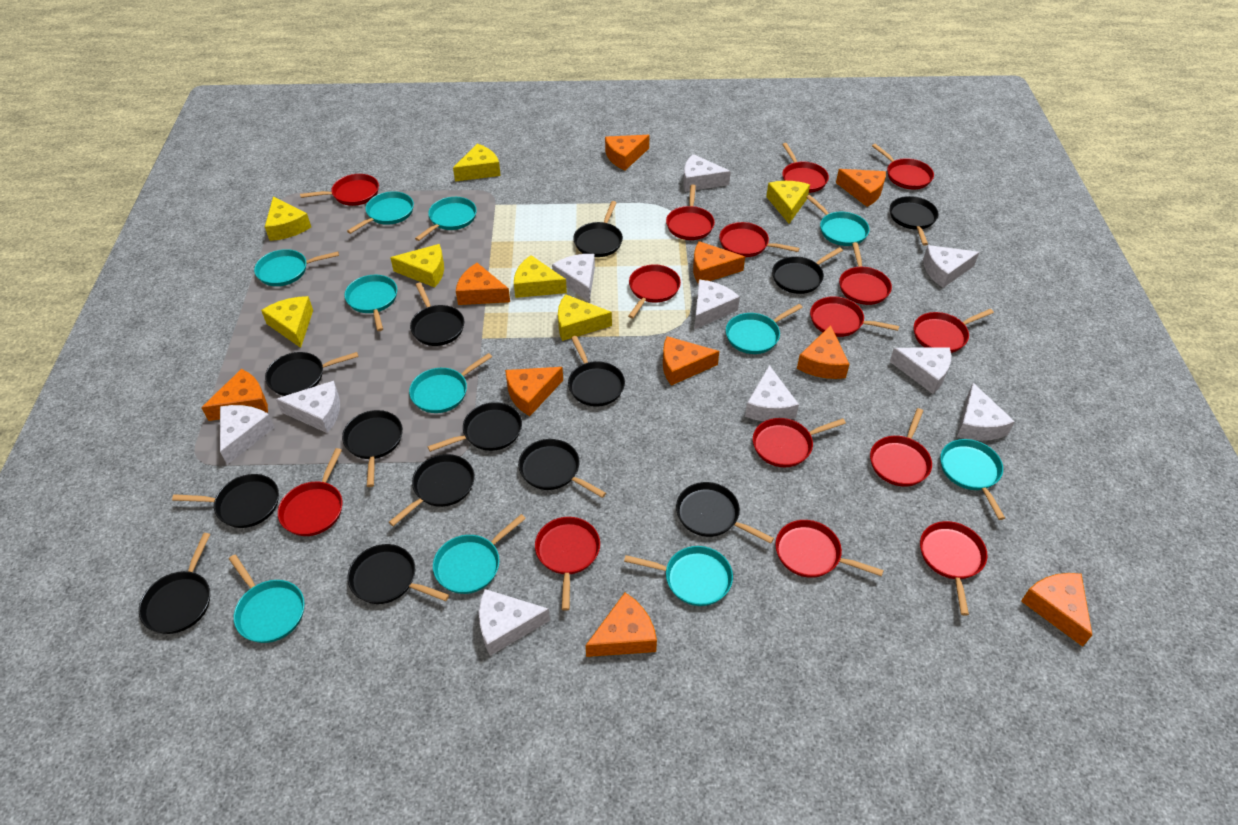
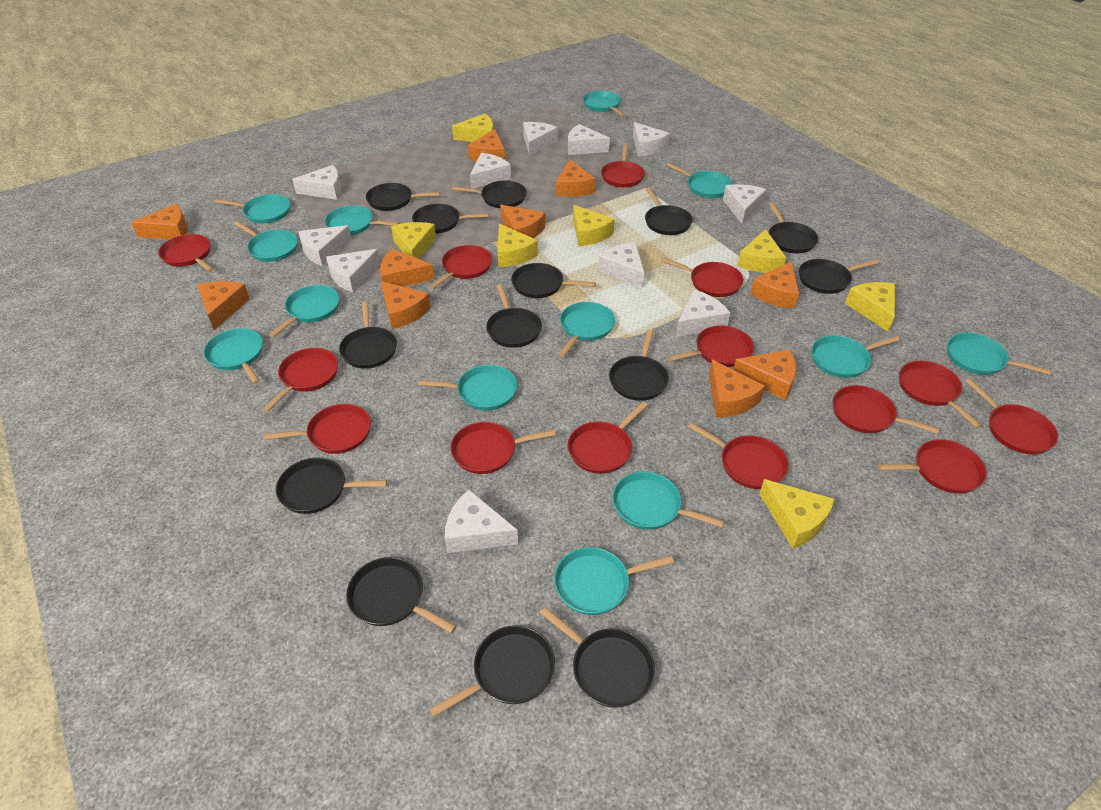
red pan: [278,448,343,536] [300,174,379,206] [535,517,600,611] [628,264,681,319] [666,184,715,240] [719,222,800,257] [753,418,846,467] [775,520,884,578] [782,143,829,193] [810,296,899,337] [839,242,892,305] [870,408,932,487] [872,144,934,189] [914,309,994,353] [920,521,987,616] = 15 -> [158,234,214,272] [263,348,338,412] [263,404,371,454] [429,245,492,289] [450,422,556,474] [568,401,647,474] [601,145,645,187] [661,257,743,297] [667,325,754,367] [688,422,789,489] [833,385,940,434] [878,439,987,494] [899,361,982,428] [965,378,1058,454] = 14
turquoise pan: [229,555,305,643] [254,249,339,286] [344,275,397,331] [347,191,414,234] [409,353,492,413] [415,197,477,241] [433,514,526,594] [624,546,733,606] [726,304,803,354] [806,195,870,246] [940,439,1005,520] = 11 -> [203,328,263,384] [214,194,290,223] [234,221,298,262] [269,285,340,337] [325,206,399,235] [418,365,517,411] [554,547,674,615] [559,302,615,357] [583,91,625,117] [612,472,724,530] [666,163,733,198] [811,335,900,378] [947,332,1051,375] = 13
white cheese: [220,405,275,465] [276,381,340,433] [479,589,550,656] [552,254,595,302] [683,154,731,192] [694,280,740,330] [745,365,799,421] [890,347,951,394] [923,245,979,288] [957,383,1015,441] = 10 -> [292,165,341,200] [299,225,352,266] [326,249,380,292] [445,490,518,553] [470,153,511,189] [523,122,558,156] [568,124,610,155] [598,242,644,288] [633,122,670,156] [676,290,730,337] [723,184,766,224] = 11

